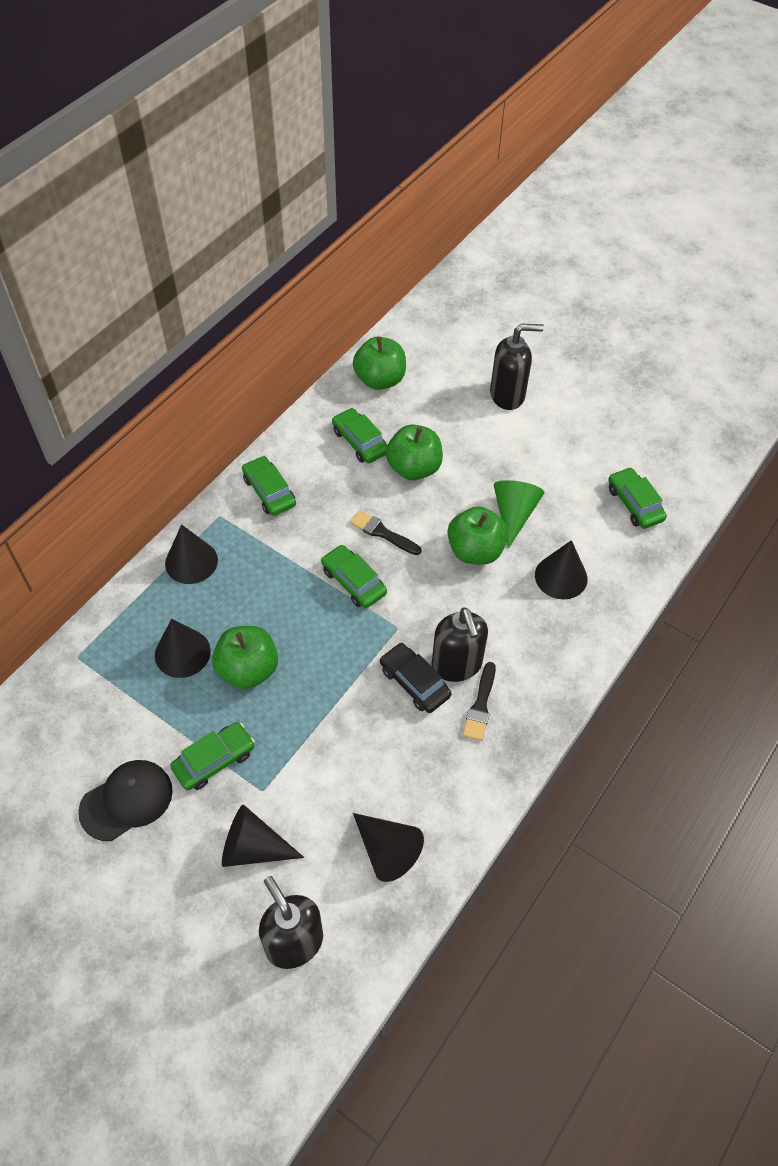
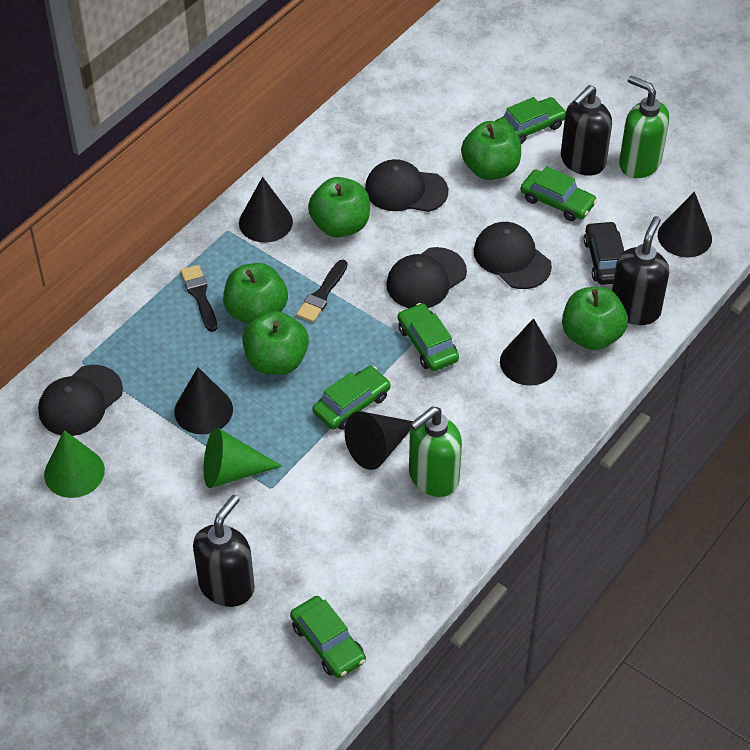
black cap: [78,760,173,841] = 1 -> [38,365,123,436] [365,159,448,212] [386,247,467,308] [474,222,552,289] = 4
green apple: [212,626,278,689] [353,337,406,390] [386,425,443,480] [447,506,508,565] = 4 -> [223,263,288,324] [242,311,309,375] [308,177,370,238] [461,121,521,180] [562,287,628,350] = 5
green cone: [494,480,544,549] = 1 -> [44,430,105,498] [204,428,282,488] = 2
green soap dispenser: none = 0 -> [409,407,462,497] [619,76,669,178] = 2

